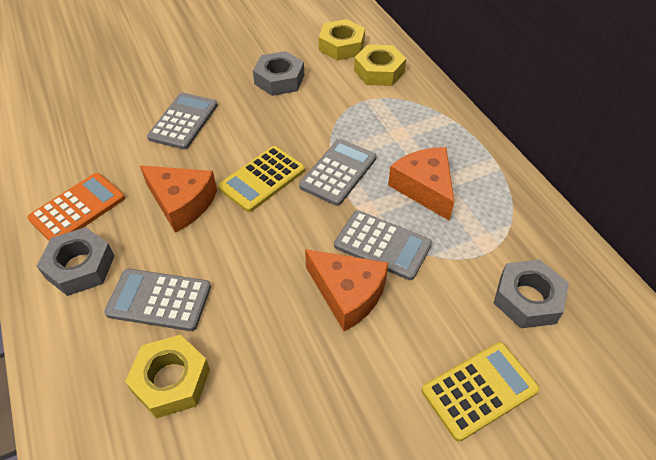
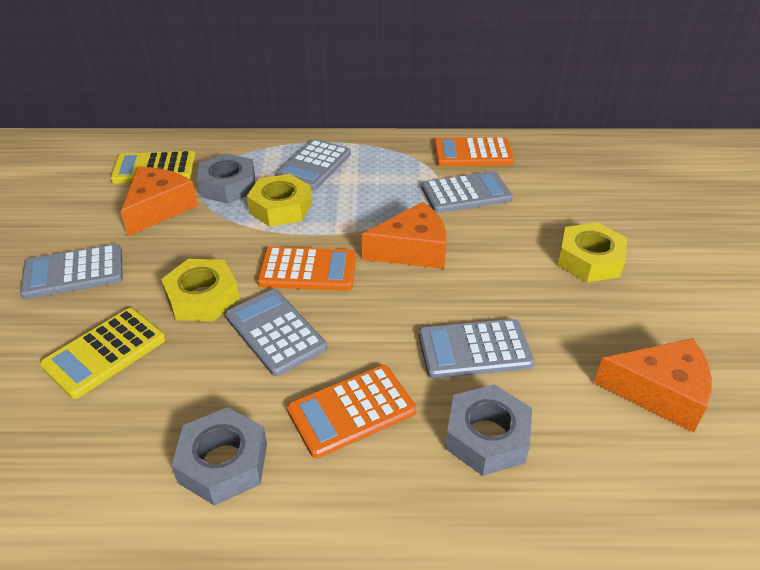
grey calculator: [104,269,211,331] [147,92,218,150] [299,139,377,206] [334,210,432,280] = 4 -> [20,244,123,299] [225,289,327,376] [275,139,351,191] [418,319,534,379] [421,171,513,213] = 5
orange calculator: [27,173,125,241] = 1 -> [257,247,356,291] [287,365,416,458] [434,137,514,166] = 3

